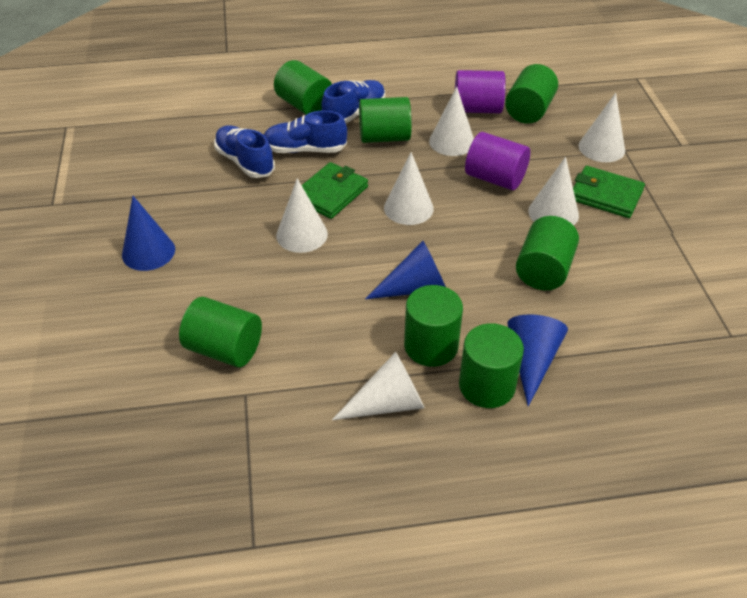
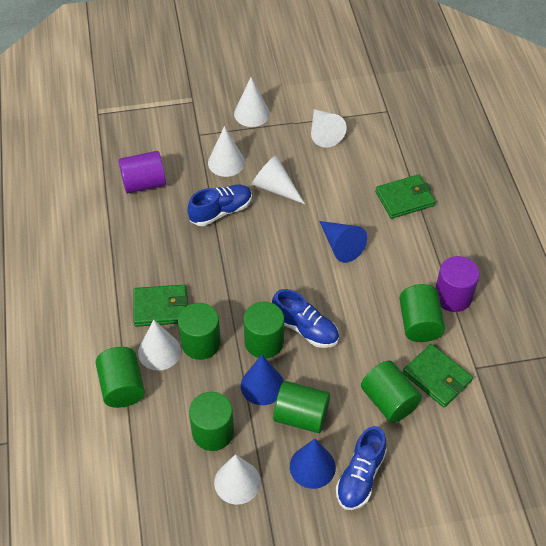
green wallet: [302,162,368,219] [573,166,645,218] = 2 -> [133,285,188,327] [375,174,436,219] [403,344,473,408] = 3

